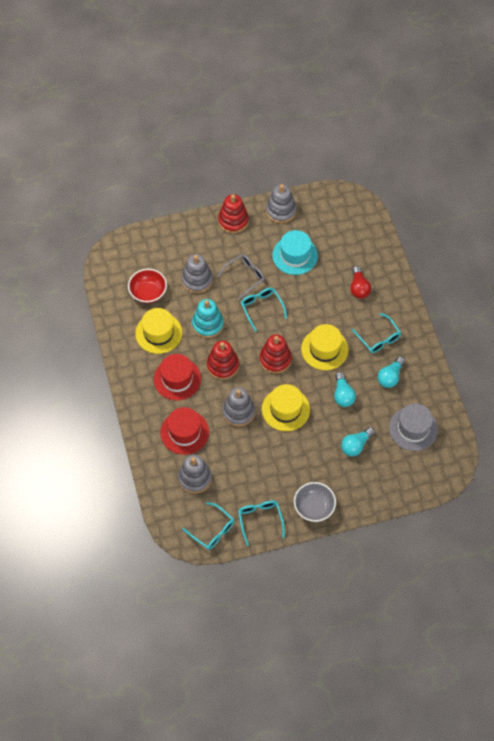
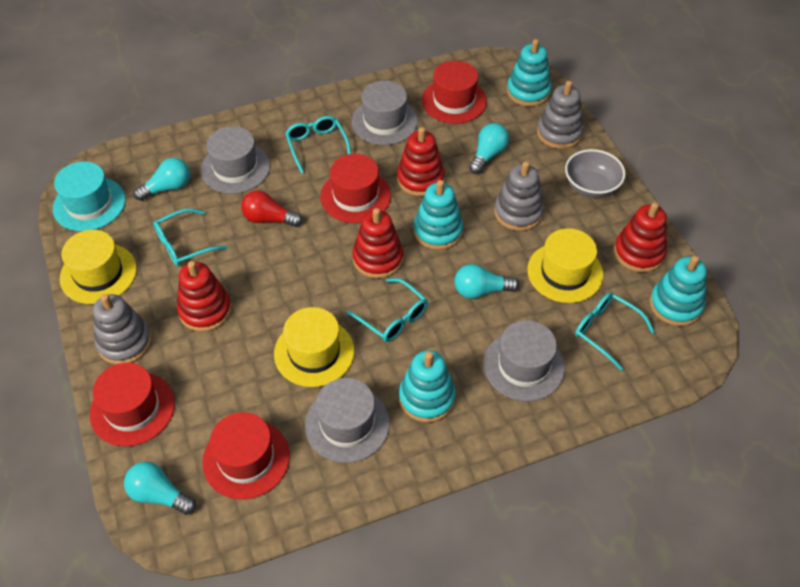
grey glasses: [218,254,265,300] = 1 -> none = 0
grey hat: [389,404,438,451] = 1 -> [201,126,270,194] [305,378,390,463] [352,81,418,145] [484,320,565,401] = 4
grey stacking toy: [178,455,212,494] [182,254,213,293] [222,387,255,427] [266,184,296,223] = 4 -> [93,294,152,365] [494,161,544,231] [537,81,584,149] = 3
red bowl: [128,269,167,303] = 1 -> none = 0
red hat: [153,354,201,400] [160,407,209,455] = 2 -> [90,363,175,447] [202,412,290,500] [320,154,391,223] [422,61,487,124] = 4
red stacking toy: [207,341,239,380] [218,194,249,233] [260,334,292,374] = 3 -> [177,261,232,332] [352,208,403,279] [397,127,445,196] [614,202,667,273] = 4
turquoise light bulb: [334,372,356,407] [341,427,375,456] [378,356,405,388] = 3 -> [124,462,196,515] [133,158,190,201] [455,264,519,299] [469,123,509,174] = 4
turquoise stacking toy: [192,299,224,338] = 1 -> [399,350,456,422] [413,180,463,250] [507,39,552,107] [650,256,707,326] = 4

